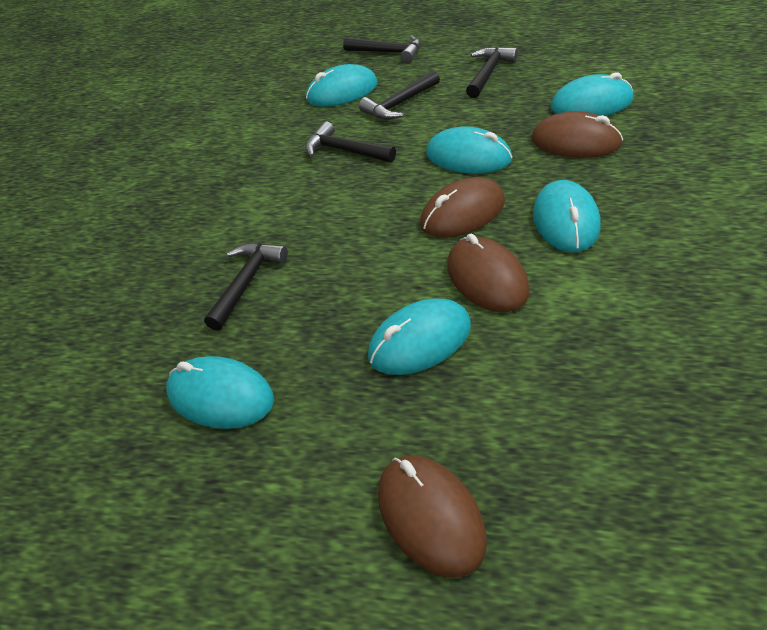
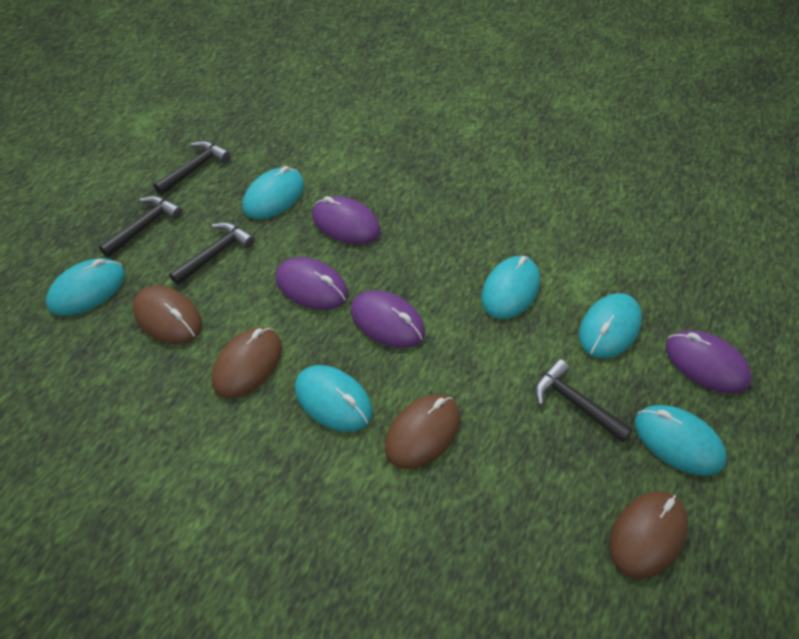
black hammer: [204,243,288,331] [305,122,396,162] [343,36,420,63] [359,70,440,120] [466,46,518,98] = 5 -> [99,196,183,257] [153,141,231,195] [169,222,255,285] [535,359,633,443] = 4
purple mouse: none = 0 -> [275,257,348,310] [312,196,380,245] [351,290,425,348] [665,330,752,393] = 4

